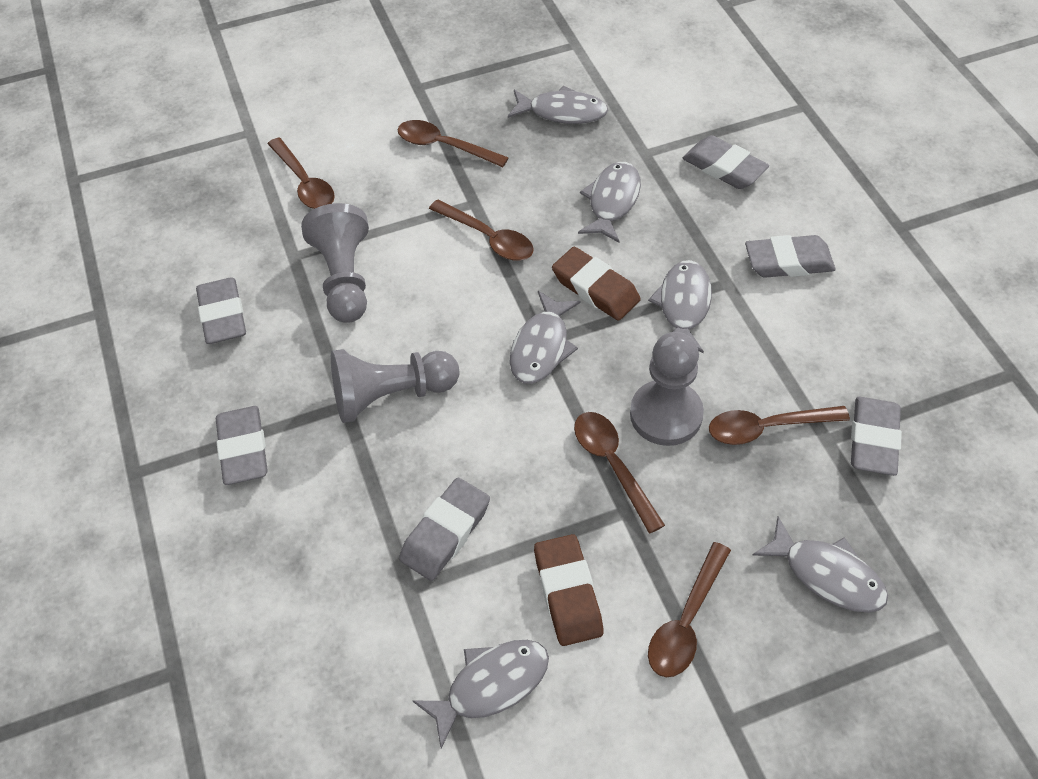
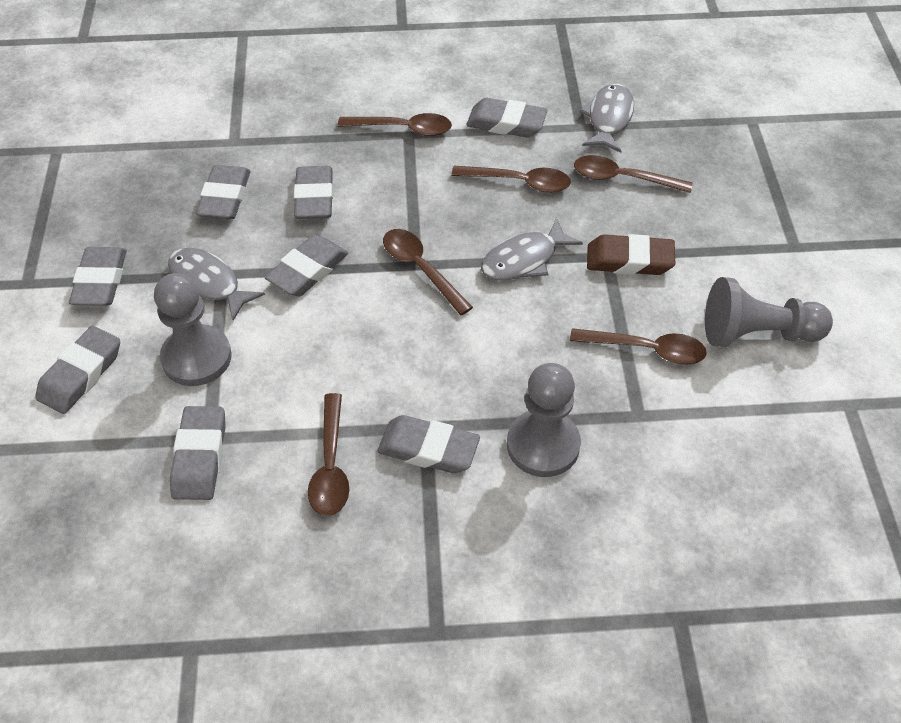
brown eraser: [534,534,604,646] [552,247,641,321] = 2 -> [587,234,675,275] = 1
grey eraser: [196,277,246,344] [216,406,268,485] [399,478,490,581] [683,135,769,189] [745,235,836,278] [851,397,902,476] = 6 -> [35,325,120,414] [69,247,127,306] [170,406,226,500] [196,165,251,219] [265,234,348,296] [294,166,333,219] [377,415,480,473] [466,98,548,137] = 8
grey fish: [413,640,549,748] [508,86,608,124] [510,291,581,384] [578,162,641,243] [648,260,712,353] [752,516,888,613] = 6 -> [168,248,265,320] [481,218,583,281] [579,84,634,153] = 3

